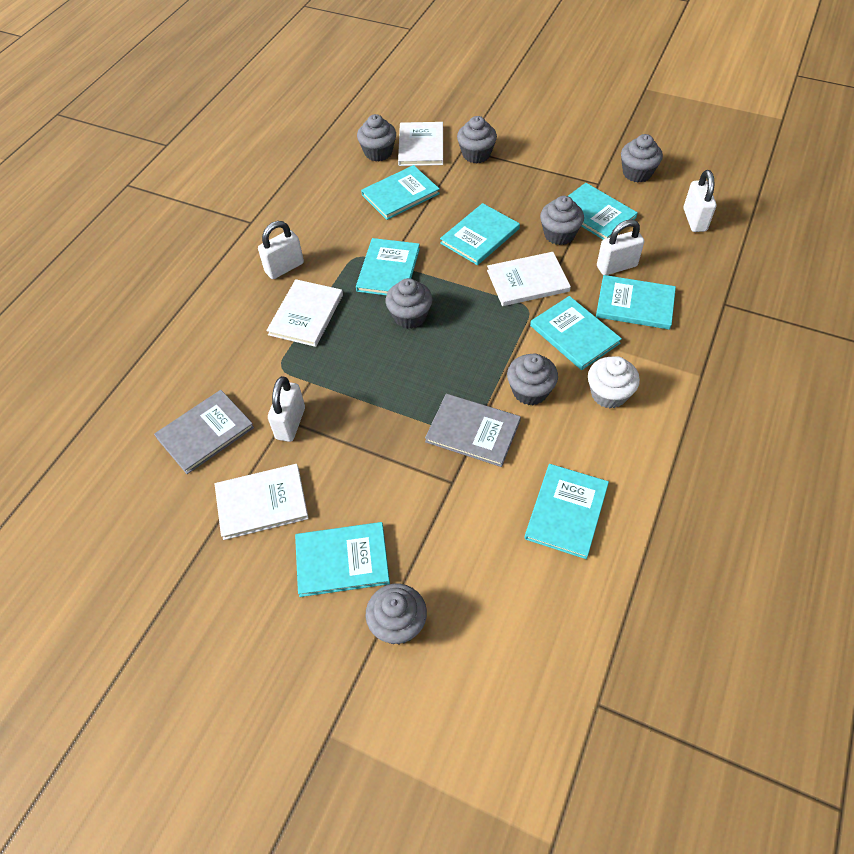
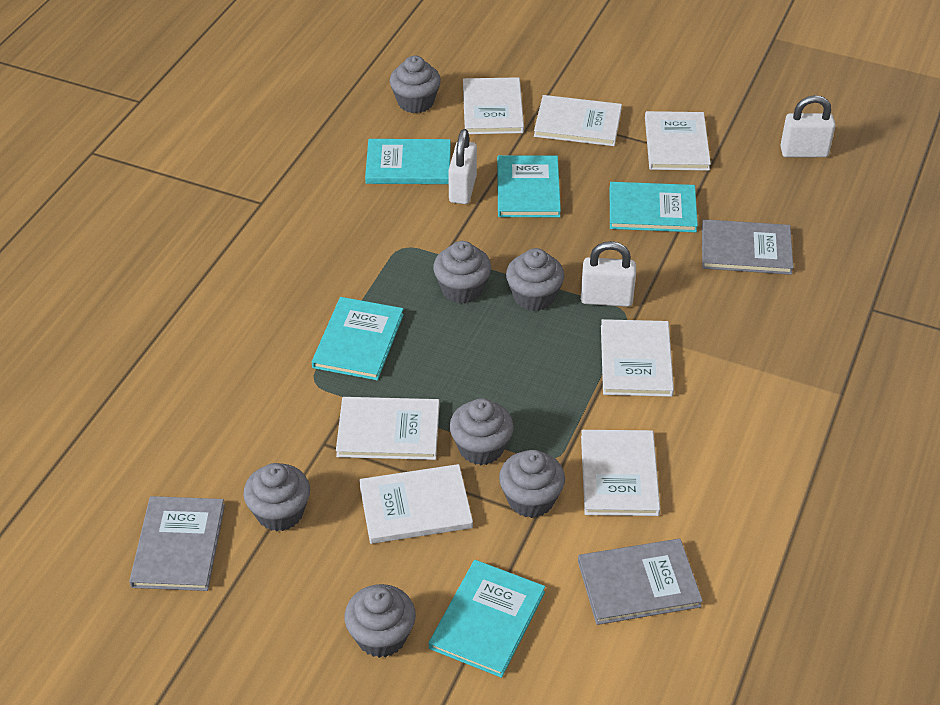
grey book: [154,390,254,474] [425,394,521,467] = 2 -> [129,496,225,591] [578,539,703,625] [702,219,793,275] = 3
turquoise book: [295,522,390,597] [356,238,420,295] [361,165,440,220] [440,203,520,265] [524,464,609,559] [530,296,622,370] [568,183,638,239] [596,275,676,330] = 8 -> [312,297,404,380] [365,139,451,184] [429,560,545,678] [497,155,561,217] [610,182,698,232] = 5
white book: [215,464,309,540] [266,279,343,347] [398,122,443,166] [487,252,571,306] = 4 -> [336,397,439,460] [359,464,473,544] [463,77,524,134] [534,95,622,146] [581,430,660,516] [601,319,674,397] [645,111,711,171] = 7
white cupcake: [588,356,640,409] = 1 -> none = 0
white padlock: [258,221,304,279] [268,376,305,442] [597,219,644,275] [684,170,716,232] = 4 -> [448,129,477,204] [581,241,636,307] [780,95,836,157] = 3

